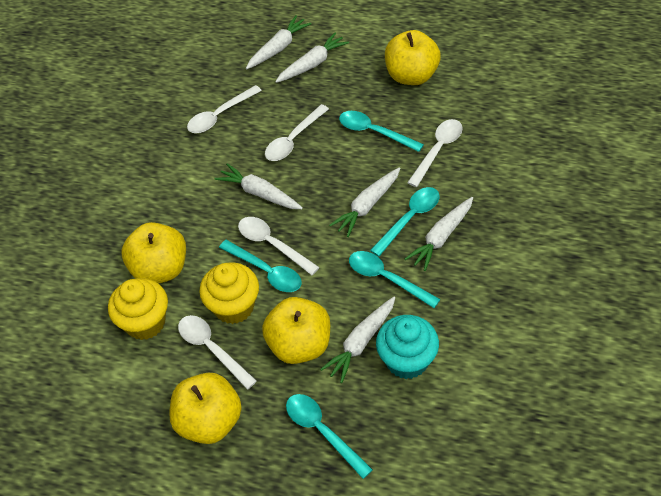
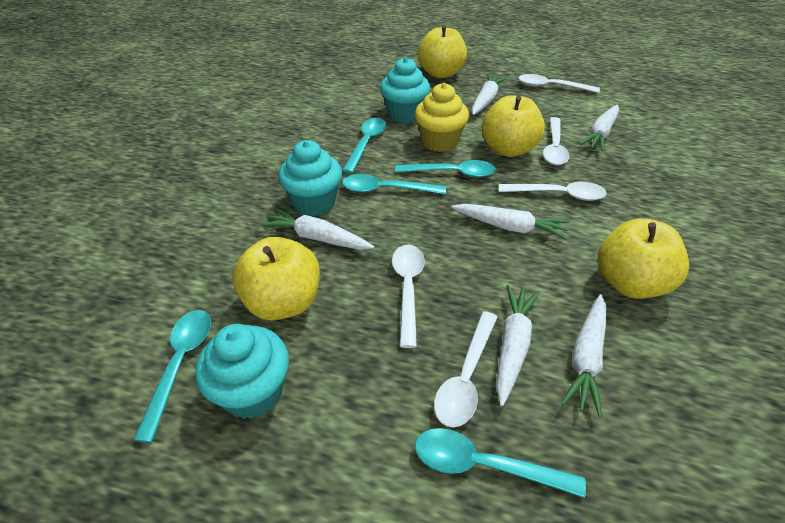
turquoise cupcake: [376,315,439,379] = 1 -> [195,324,289,419] [279,140,342,216] [380,57,430,123] = 3
yellow cupcake: [108,278,168,340] [199,262,259,324] = 2 -> [415,83,469,152] = 1

